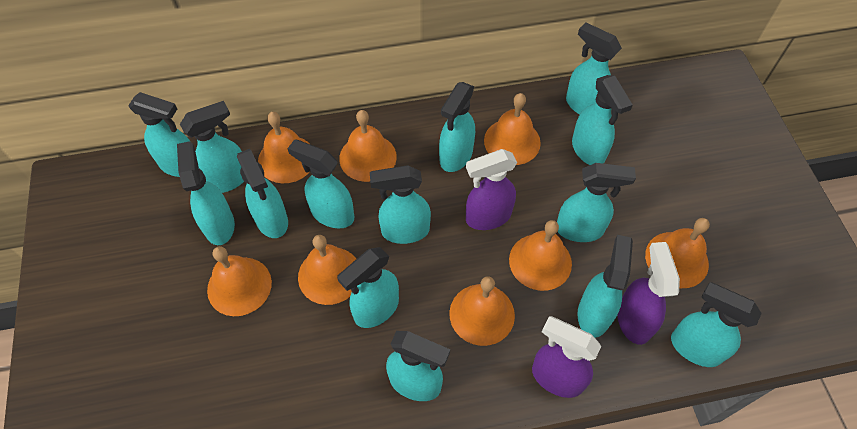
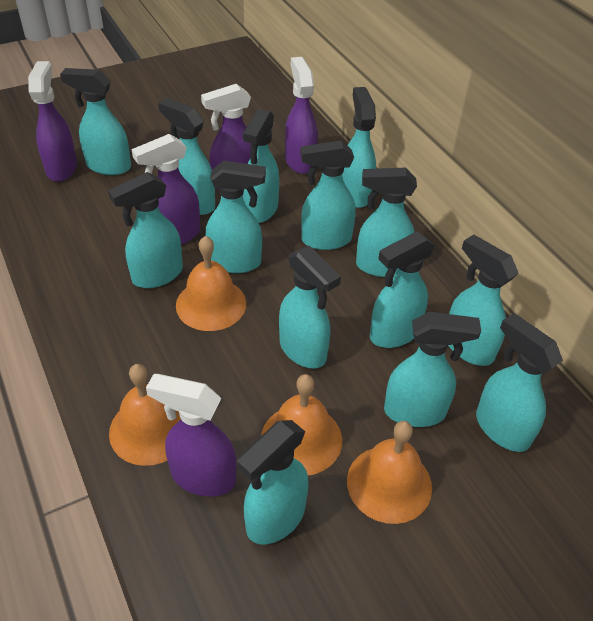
orange bell: [207,246,272,316] [258,112,311,183] [298,235,356,305] [339,110,397,182] [449,276,515,346] [484,93,541,165] [509,220,572,291] [645,218,710,288] = 8 -> [109,364,181,466] [176,236,246,331] [261,374,342,475] [347,421,432,524] = 4
purple spray bottle: [466,149,517,230] [532,316,601,398] [617,242,680,345] = 3 -> [28,61,77,182] [132,134,200,245] [146,374,236,497] [201,84,251,190] [285,57,318,174] = 5

